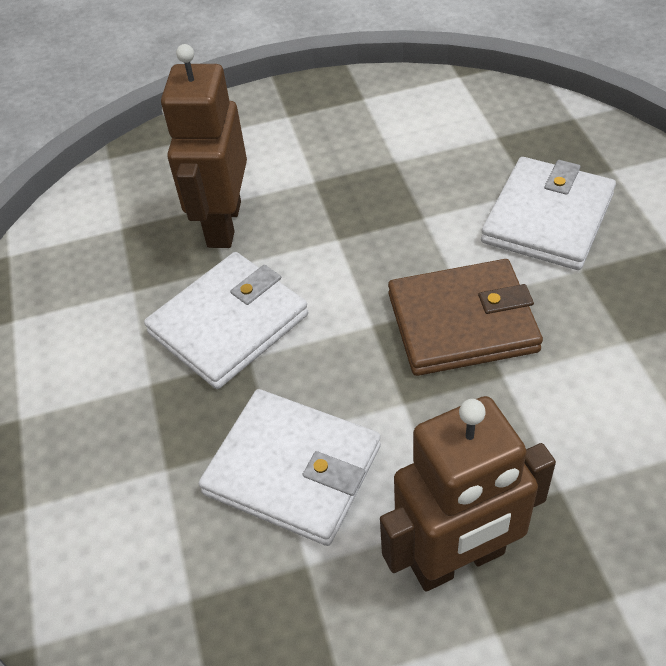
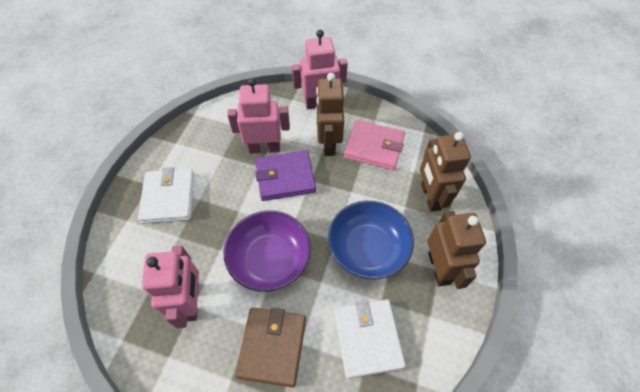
blue bowl: none = 0 -> [328,201,414,279] = 1
brown robot: [161,44,247,248] [380,396,556,592] = 2 -> [316,73,344,156] [420,132,471,211] [427,211,486,289] = 3
pink robot: none = 0 -> [142,246,199,328] [227,78,290,154] [292,30,348,109] = 3
pink wallet: none = 0 -> [344,120,405,170] = 1
purple bowl: none = 0 -> [223,211,311,292] = 1
purple wallet: none = 0 -> [255,150,316,201] = 1
white wallet: [144,252,308,389] [199,389,381,546] [481,157,616,270] = 3 -> [138,167,194,224] [334,299,406,379] = 2

